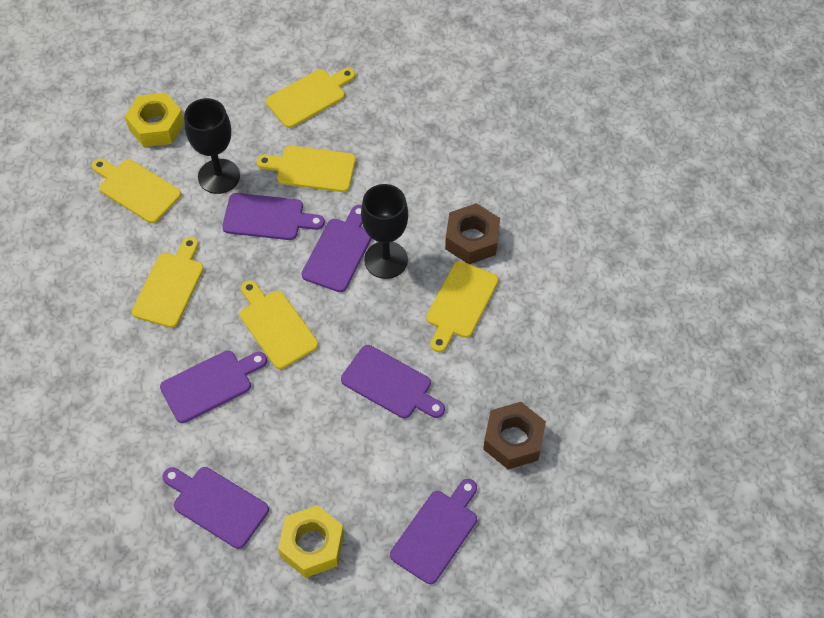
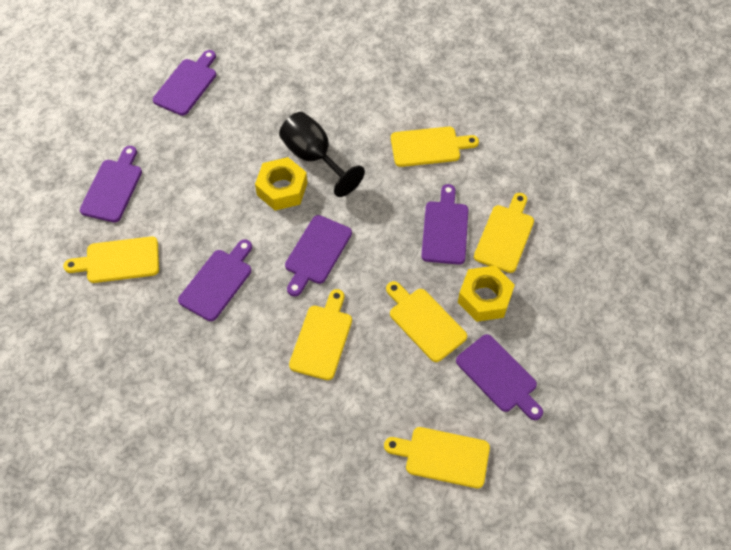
black goblet: [184,98,240,194] [361,184,408,279] = 2 -> [279,112,365,197] = 1
brown nut: [445,203,500,264] [483,402,546,469] = 2 -> none = 0

